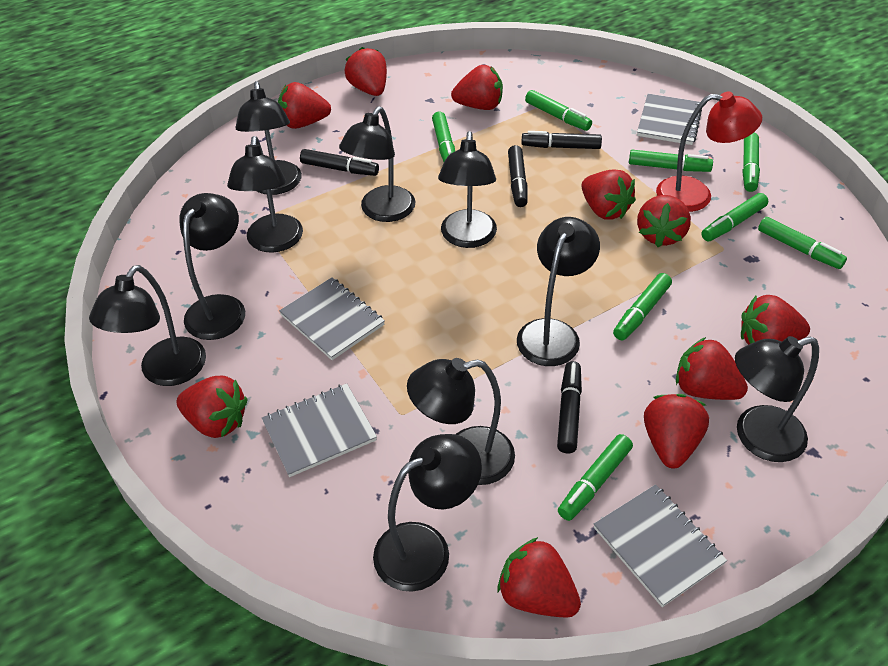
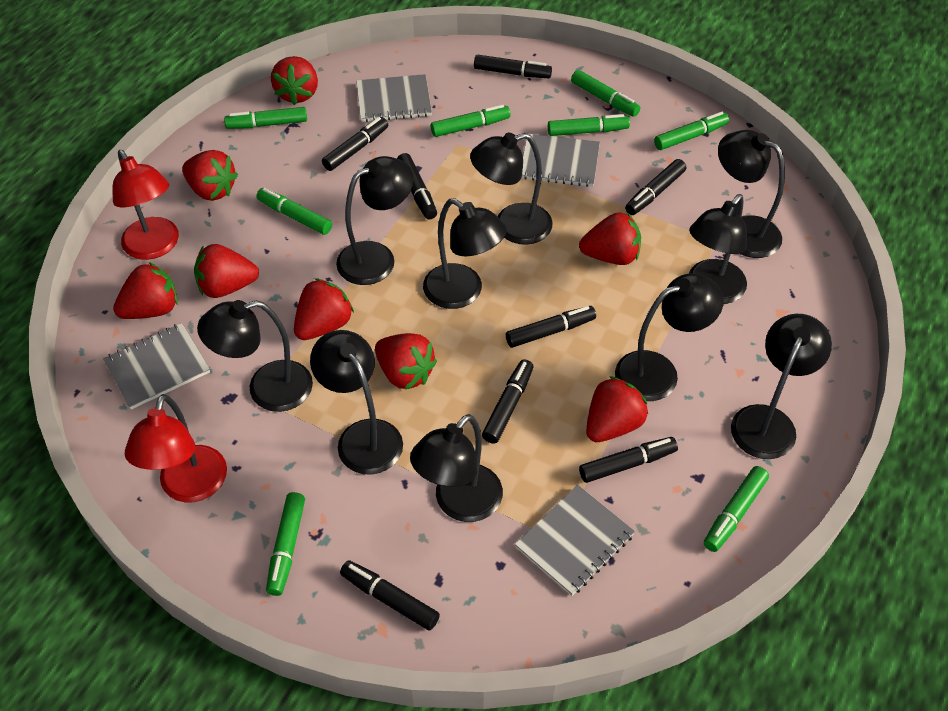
black marker: [300,149,379,176] [508,145,528,207] [521,131,602,149] [557,361,582,453] = 4 -> [322,117,388,171] [340,560,440,631] [397,153,437,220] [474,55,552,78] [482,359,534,444] [506,306,596,348] [579,437,678,483] [625,159,686,215] = 8
red lamp: [656,91,762,212] = 1 -> [112,150,179,260] [125,394,227,503] = 2
red strawberry: [177,375,247,438] [278,82,331,129] [345,47,387,96] [451,65,503,110] [497,537,581,618] [581,170,636,220] [637,195,691,247] [644,394,709,469] [676,337,748,400] [741,295,810,345] = 10 -> [113,262,178,319] [182,150,238,201] [194,244,259,298] [271,56,318,105] [294,278,354,340] [375,333,437,390] [579,212,641,265] [586,376,648,442] = 8

